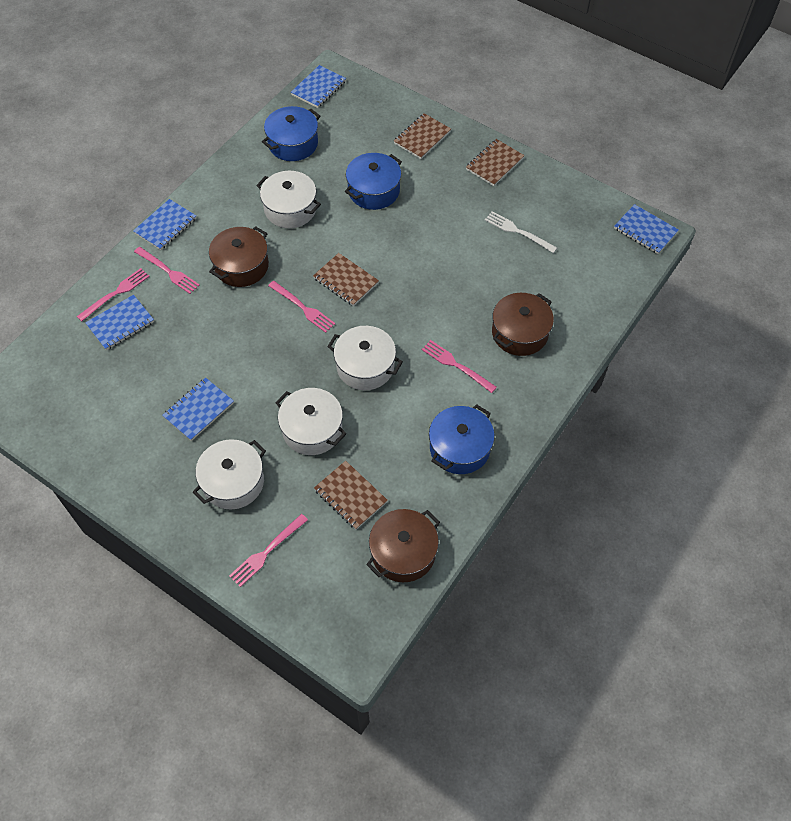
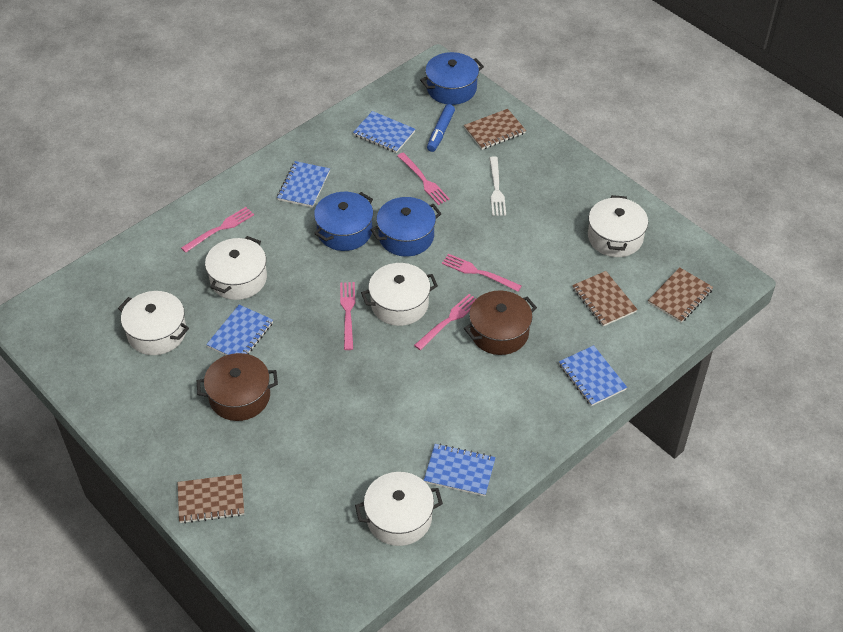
blue marker: none = 0 -> [427,104,455,152] = 1
brown pot: [209,226,269,287] [366,509,440,582] [492,293,554,356] = 3 -> [197,353,278,421] [464,290,537,355] = 2
white pot: [193,439,266,509] [256,171,321,228] [275,388,346,455] [327,326,403,390] = 4 -> [118,291,189,355] [205,236,267,300] [355,472,443,546] [361,263,438,326] [588,195,648,257] = 5

